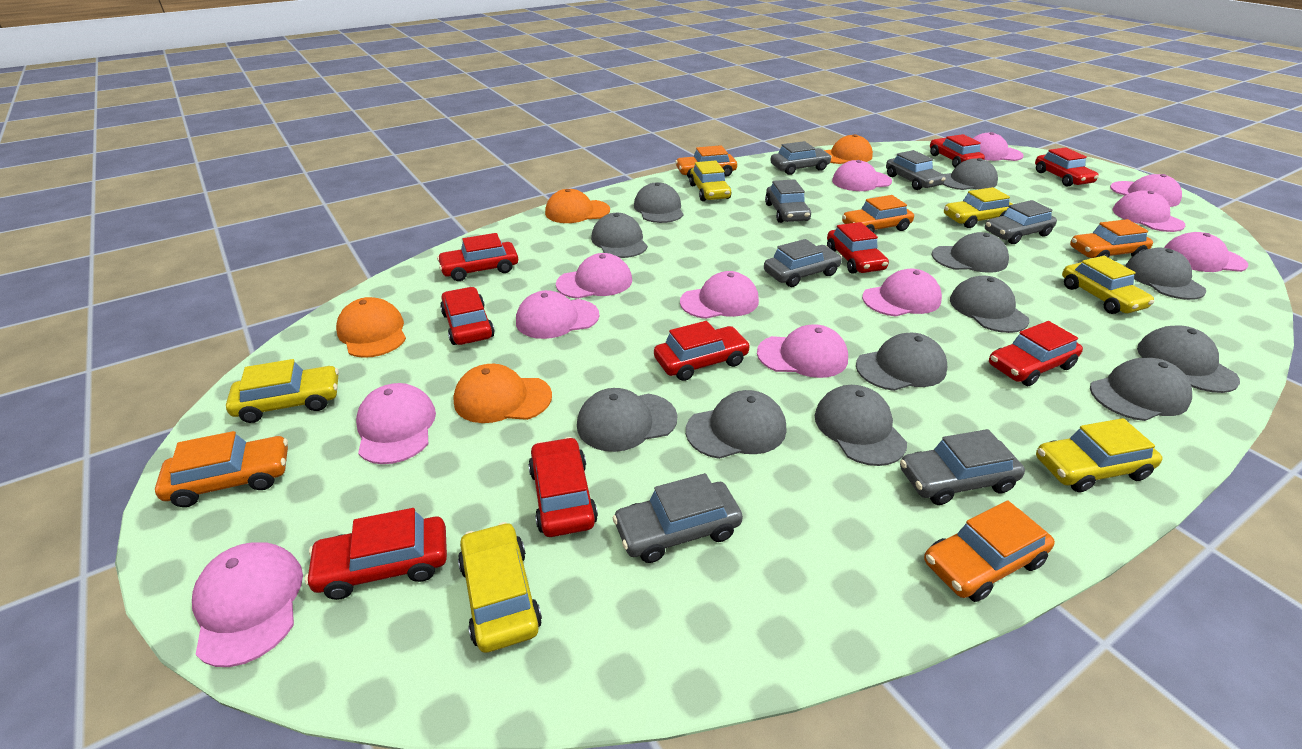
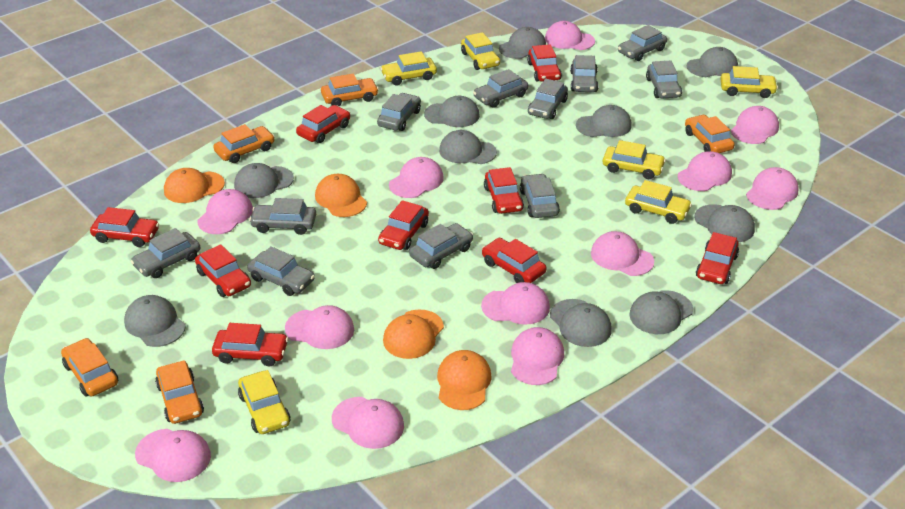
grey cap: [577,388,678,452] [591,213,648,258] [634,182,684,223] [686,390,786,459] [815,385,907,466] [856,333,947,391] [932,232,1009,273] [942,158,998,190] [950,275,1029,333] [1090,358,1192,421] [1125,247,1206,300] [1137,325,1240,393] = 12 -> [124,295,186,347] [234,163,294,198] [424,96,480,127] [439,130,497,164] [499,27,546,59] [550,299,612,347] [576,105,632,137] [629,290,693,334] [687,47,738,77] [695,204,755,242] = 10
grey car: [612,473,743,563] [764,239,842,287] [765,179,811,223] [770,141,832,175] [886,150,946,190] [900,429,1025,505] [985,200,1057,244] = 7 -> [131,228,201,278] [247,246,315,296] [249,198,316,235] [377,93,421,131] [409,223,473,269] [473,69,528,108] [520,174,560,218] [528,79,568,119] [570,55,599,92] [618,25,667,61] [646,61,682,98] = 11

